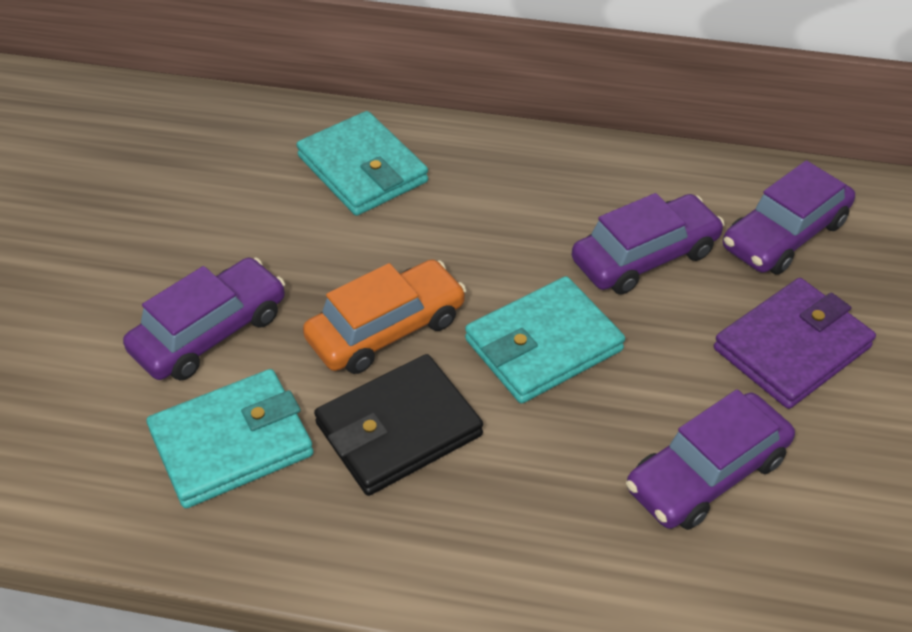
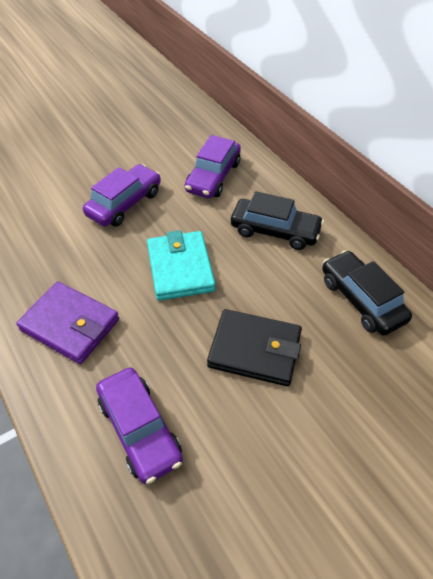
black car: none = 0 -> [231,191,324,250] [322,250,412,336] = 2
orange car: [303,260,466,374] = 1 -> none = 0
purple car: [123,258,285,381] [571,193,725,295] [626,389,795,530] [723,160,855,275] = 4 -> [83,164,161,227] [96,367,183,484] [185,135,241,198] = 3
turquoise wallet: [147,369,313,508] [297,111,428,216] [465,276,625,404] = 3 -> [147,230,215,301] = 1

